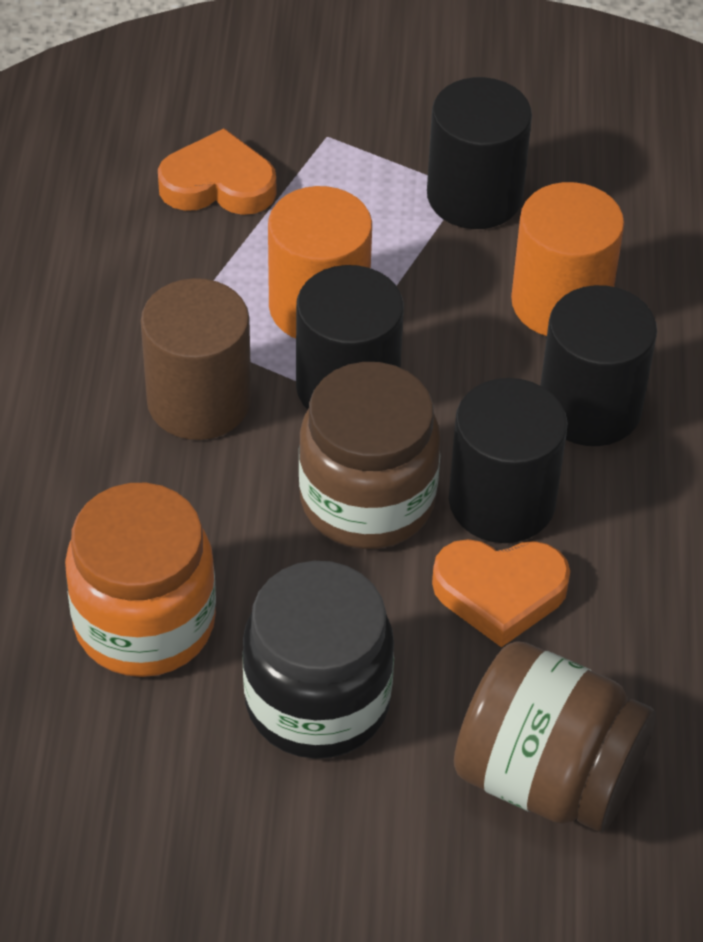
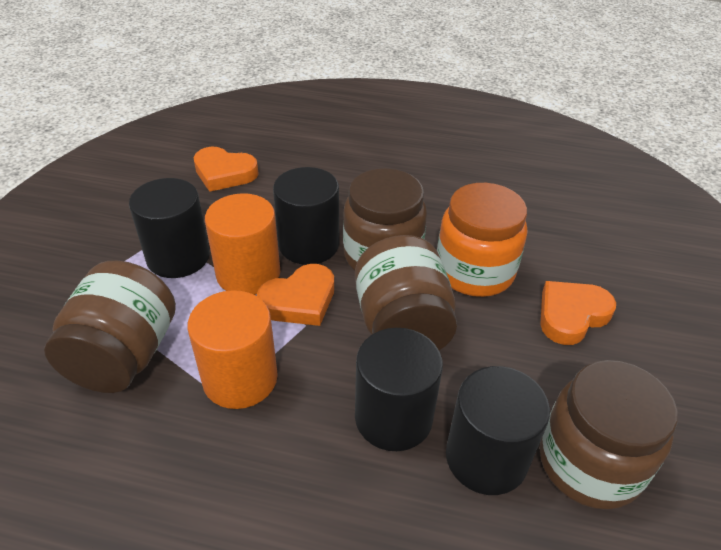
black jar: [242,561,394,759] = 1 -> none = 0
brown cylinder: [141,278,251,440] = 1 -> none = 0
brown jar: [299,362,441,549] [454,641,656,832] = 2 -> [44,261,176,393] [343,168,427,271] [355,235,457,350] [539,360,678,510] = 4
orange heart: [158,128,276,215] [432,539,570,647] = 2 -> [193,147,259,192] [257,264,334,326] [540,281,616,345] = 3

